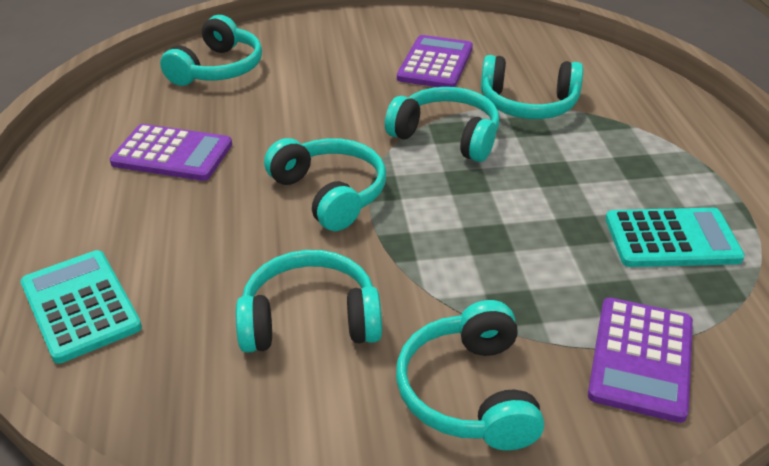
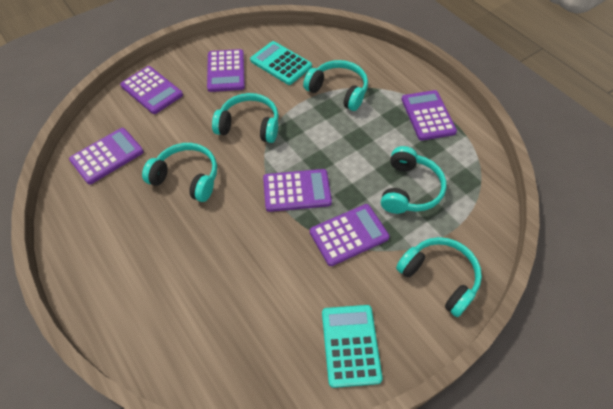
purple calculator: [110,124,232,181] [397,35,473,87] [588,298,693,423] = 3 -> [69,128,144,184] [120,66,183,114] [207,49,245,92] [263,169,332,212] [310,204,390,266] [402,90,457,141] = 6
turquoise headphones: [160,15,262,86] [236,250,382,353] [264,138,386,231] [385,87,499,162] [396,300,544,450] [481,55,583,119] = 6 -> [142,143,217,202] [212,93,279,143] [303,60,368,111] [381,146,447,214] [396,237,482,317] = 5

